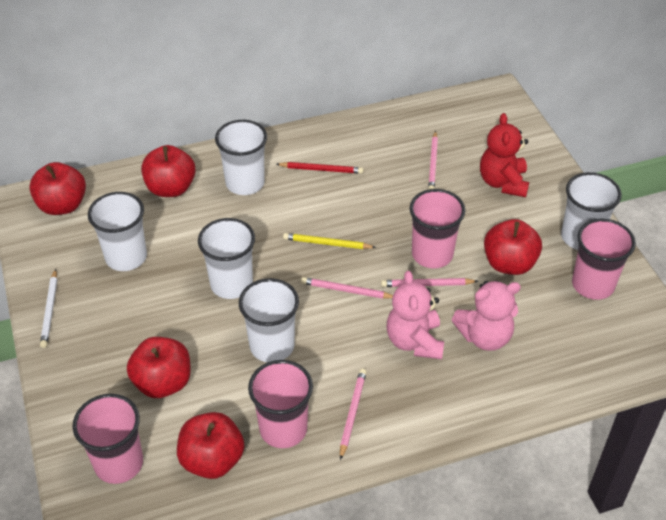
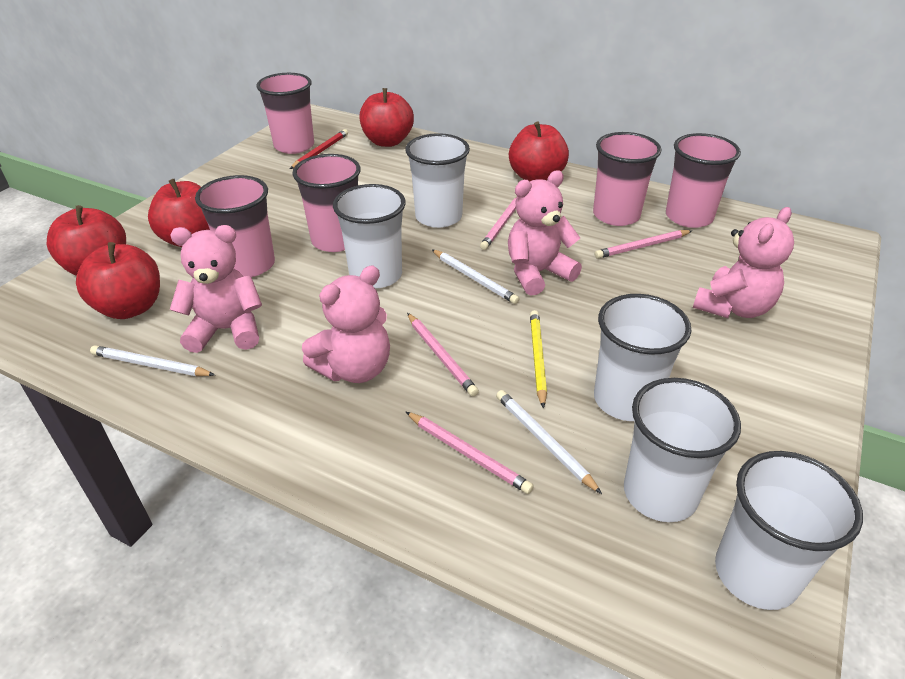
pink cup: [73,394,143,484] [248,360,313,448] [410,189,465,268] [572,219,636,300] = 4 -> [195,175,275,277] [256,73,314,154] [292,154,361,252] [593,132,662,226] [666,133,741,228] = 5
pink teddy bear: [387,271,444,359] [452,281,521,351] = 2 -> [170,225,262,353] [302,266,390,383] [508,170,582,296] [693,207,794,318] = 4
red teddy bear: [480,113,529,197] = 1 -> none = 0
white pencil: [40,269,57,348] = 1 -> [90,345,215,376] [432,249,519,304] [496,390,602,494] = 3

